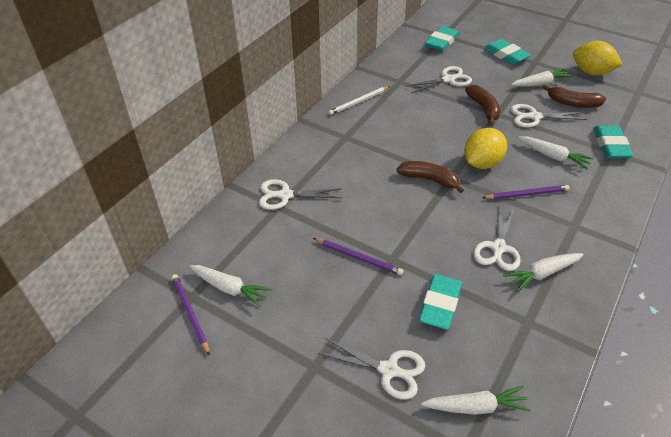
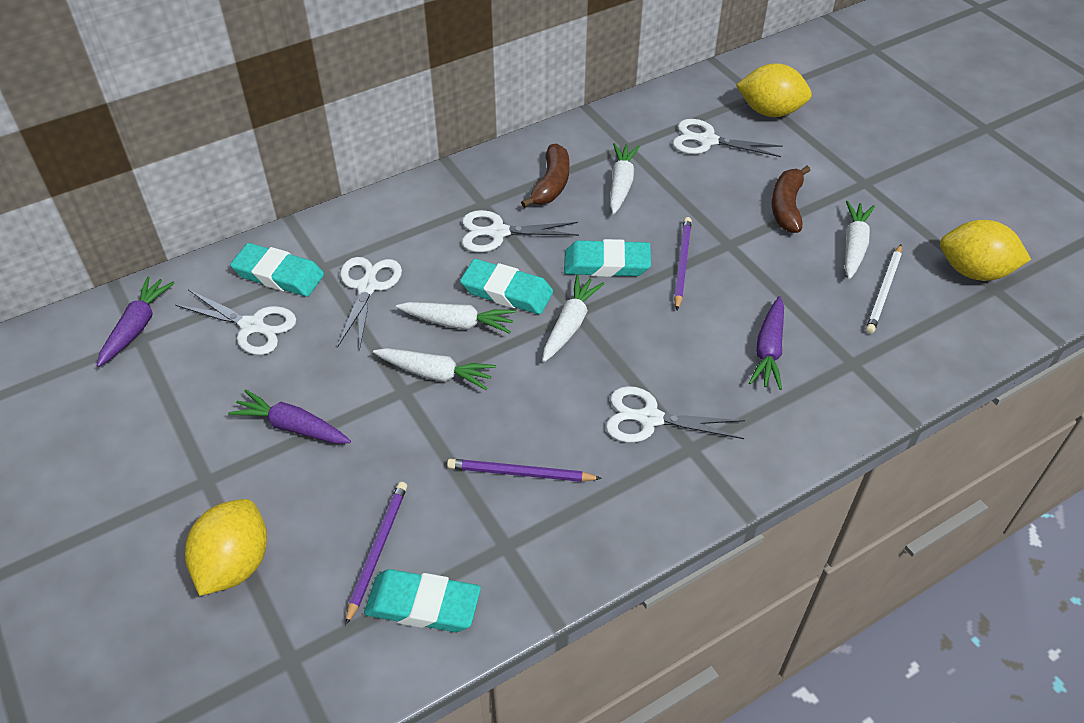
brown banana: [397,161,464,193] [465,85,500,125] [543,84,606,108] = 3 -> [521,144,569,208] [772,166,811,233] = 2
purple carrot: none = 0 -> [97,276,175,367] [228,389,351,444] [749,296,784,390] = 3
yellow lemon: [464,128,507,169] [573,41,623,75] = 2 -> [185,499,267,596] [736,63,812,117] [940,220,1031,281] = 3

